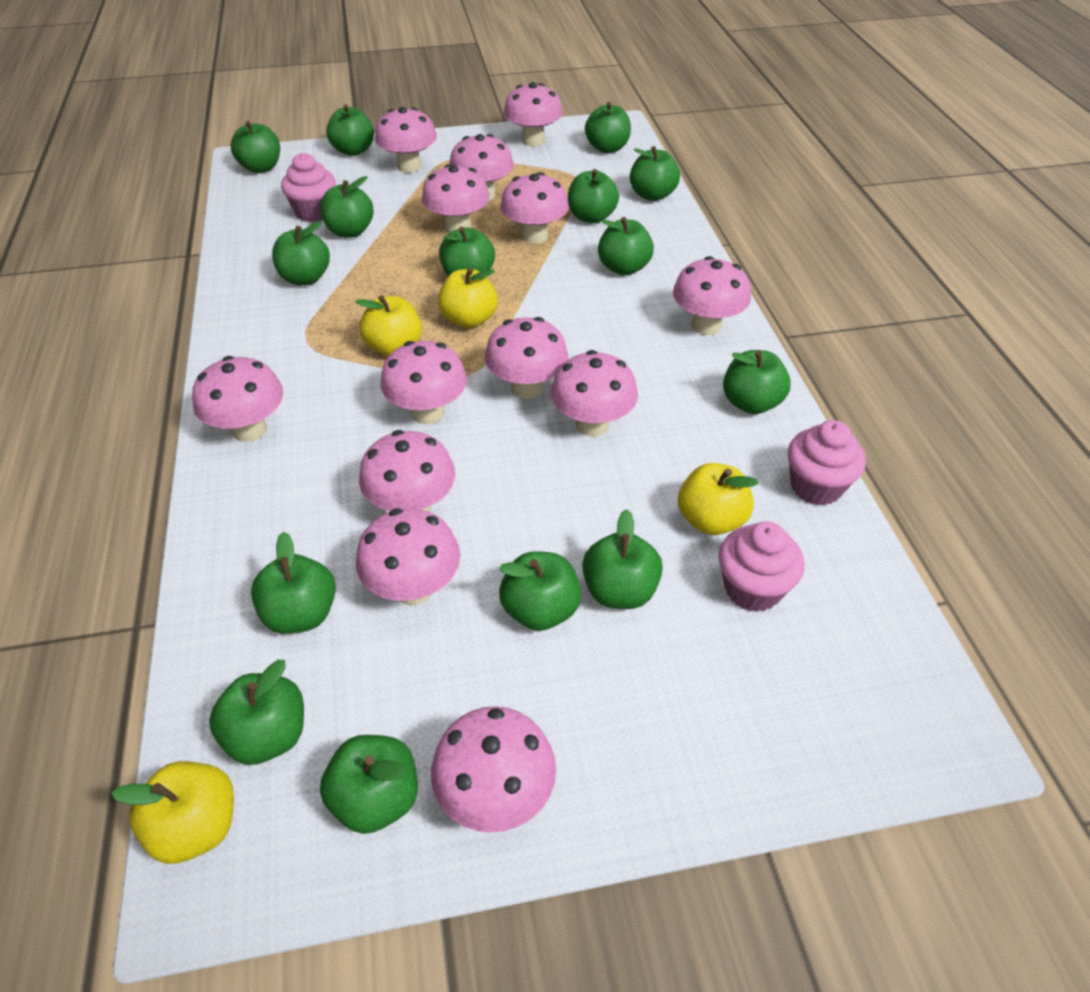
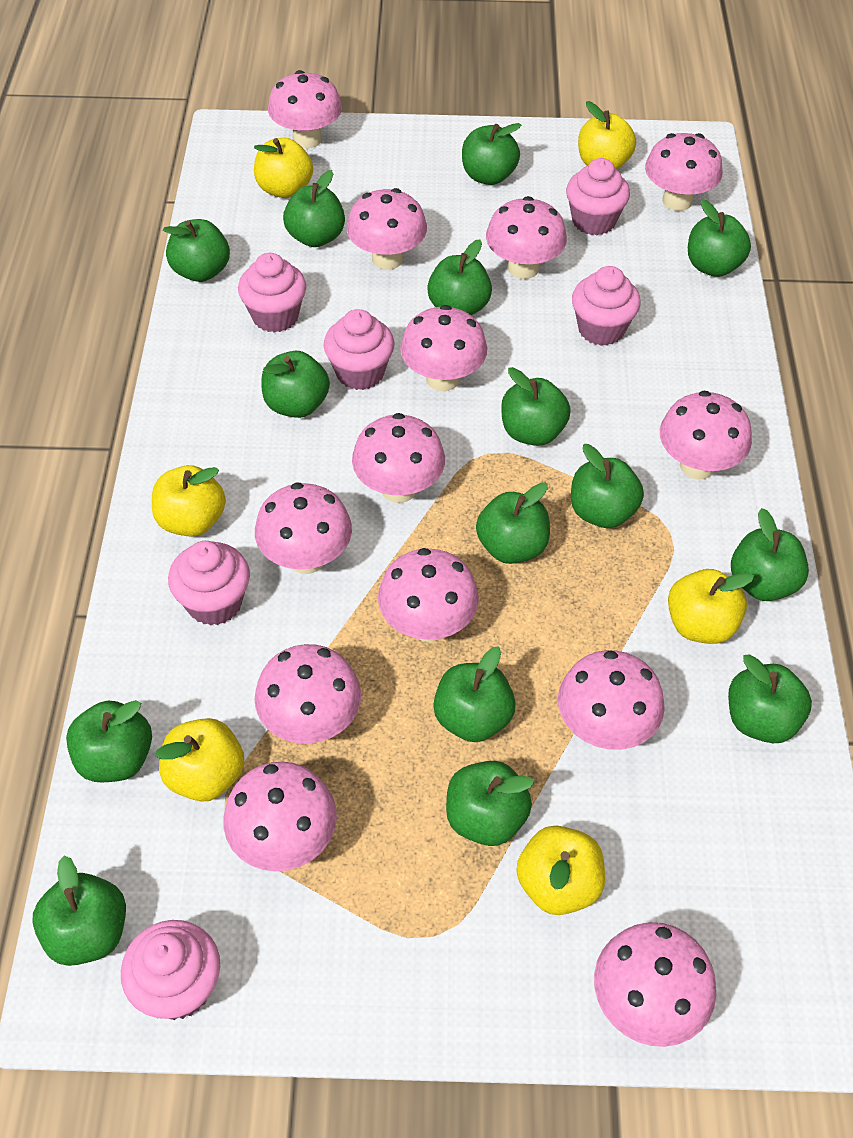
pink cupcake: [281,153,336,222] [719,521,804,612] [788,420,866,506] = 3 -> [121,920,220,1020] [168,541,250,626] [238,253,306,333] [323,309,394,390] [566,158,630,235] [572,266,641,346] = 6
yellow apple: [111,761,234,864] [355,295,422,356] [438,267,498,328] [678,463,759,535] = 4 -> [152,465,226,537] [155,718,244,802] [254,138,313,198] [516,826,605,915] [578,101,636,169] [668,569,754,644] = 6

